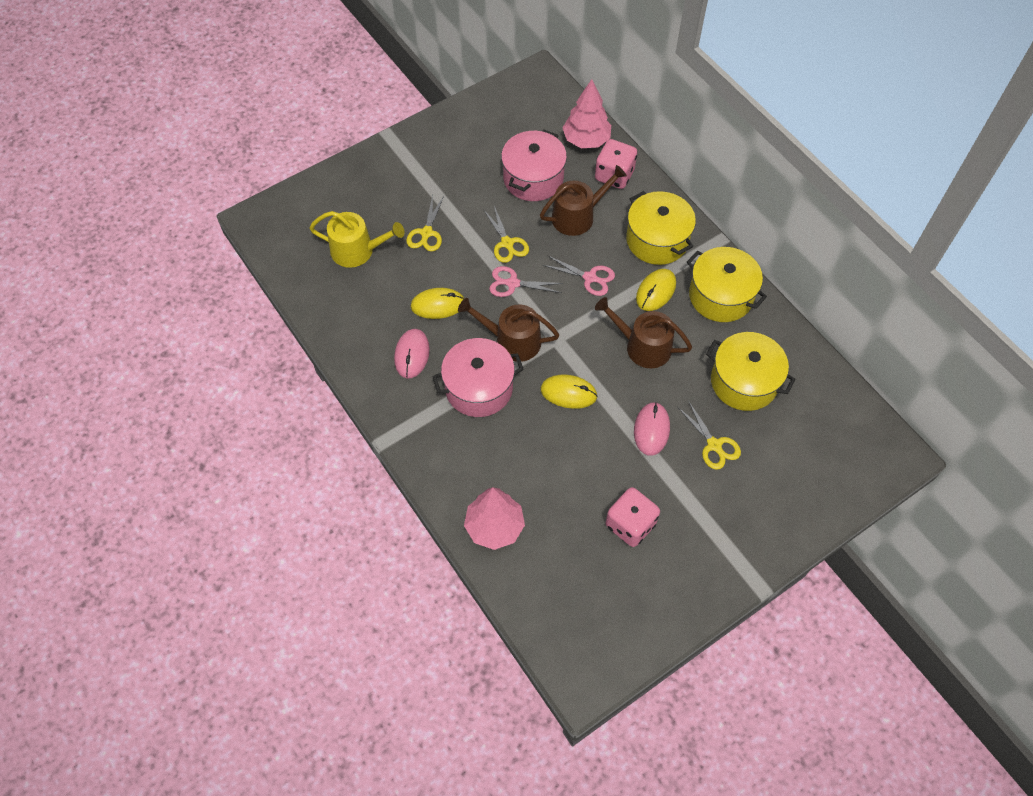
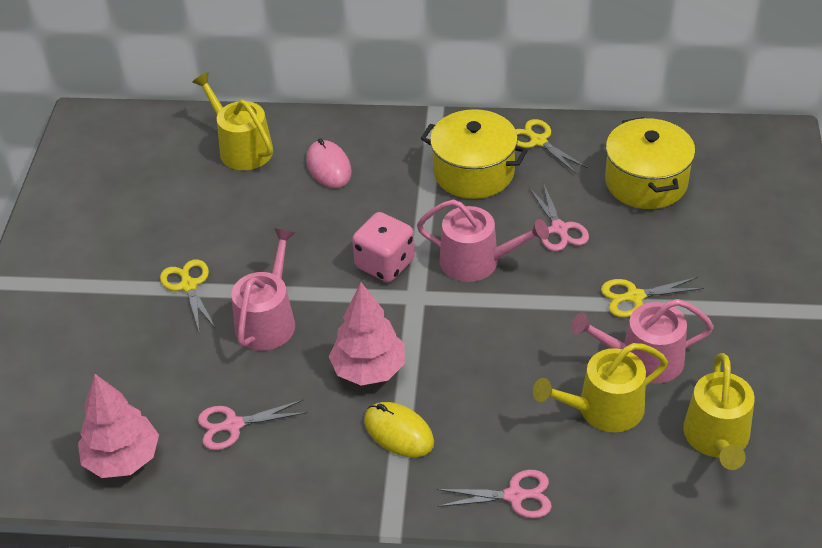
brown watering can: [458,298,559,362] [540,165,627,236] [595,297,692,368] = 3 -> none = 0
pink dice: [595,139,637,189] [606,487,660,547] = 2 -> [352,212,415,282] = 1
pink mouse: [394,329,430,379] [634,402,670,456] = 2 -> [306,138,352,188] = 1
pink pot: [432,338,524,417] [501,129,567,201] = 2 -> none = 0
pink scissors: [489,266,563,297] [543,255,615,296] = 2 -> [198,400,307,450] [437,470,552,519] [529,183,589,251] = 3
pink watering can: none = 0 -> [231,228,295,351] [417,199,549,282] [571,299,714,384] = 3
yellow mouse: [411,288,464,319] [541,374,598,409] [636,269,676,311] = 3 -> [364,402,434,457] = 1
yellow pot: [626,191,696,265] [687,247,767,322] [706,332,796,411] = 3 -> [421,109,528,199] [605,117,695,209] = 2
yellow watering can: [309,211,405,268] = 1 -> [192,72,273,170] [533,343,668,432] [683,353,755,470] = 3

